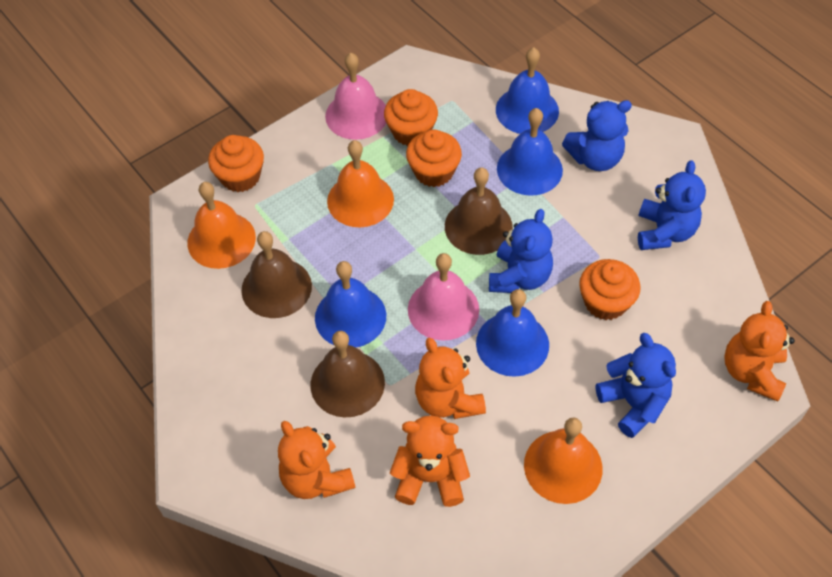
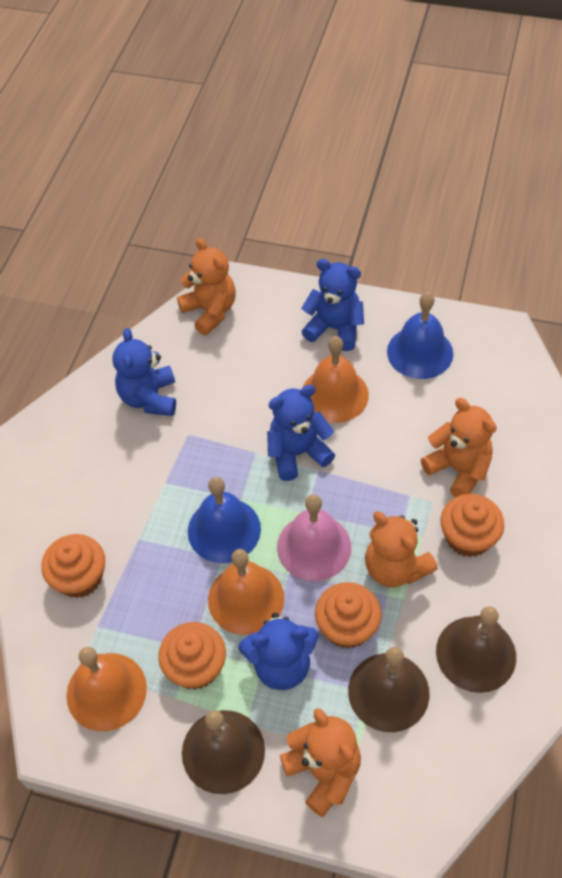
blue bell: [315,261,386,347] [476,289,549,377] [496,47,559,134] [497,108,563,196] = 4 -> [188,477,261,563] [387,292,453,379] = 2
pink bell: [325,53,386,140] [408,253,479,341] = 2 -> [277,494,351,581] = 1

